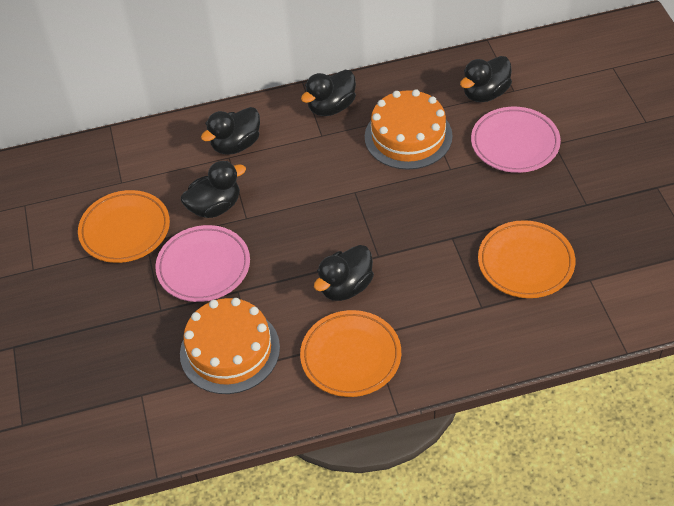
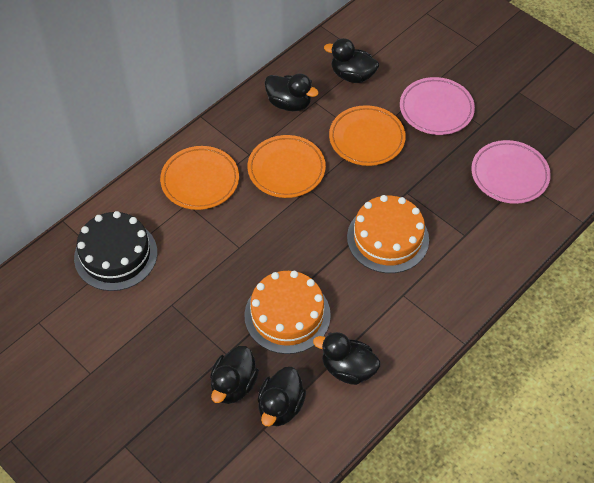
black cake: none = 0 -> [74,211,157,291] = 1

